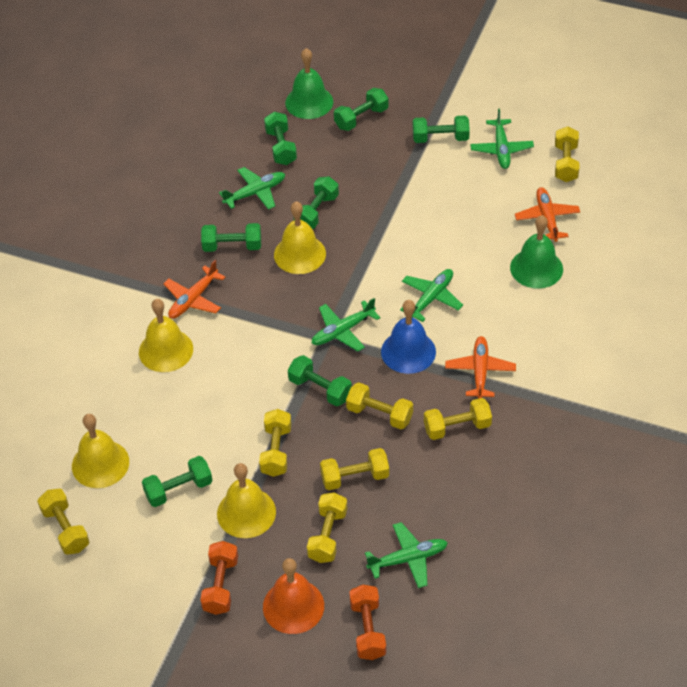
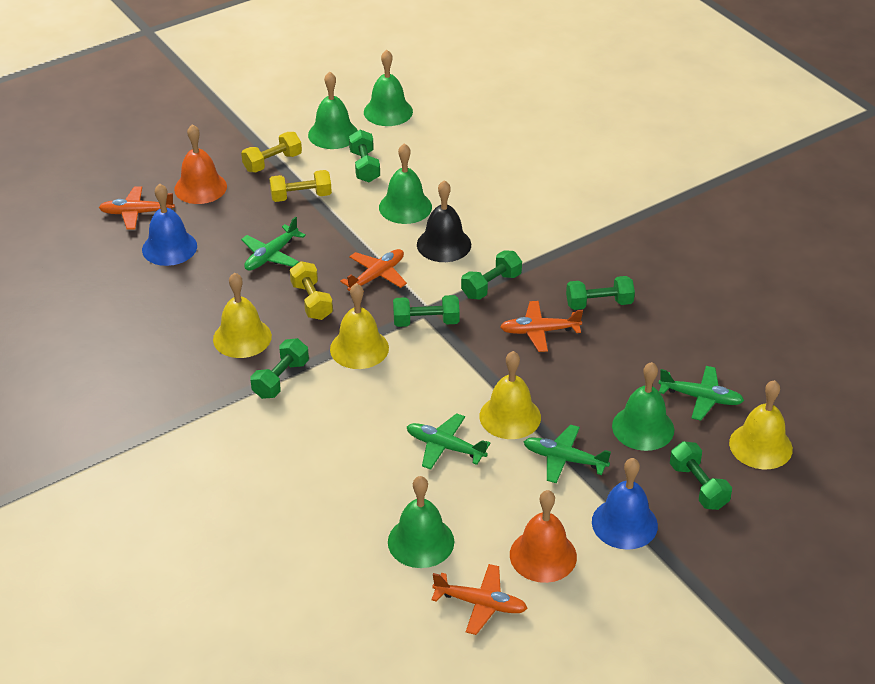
black bell: none = 0 -> [417,180,471,262] = 1
blue bell: [381,300,436,374] = 1 -> [142,184,197,266] [592,458,658,550] = 2
green bell: [285,48,333,119] [510,215,563,289] = 2 -> [308,72,358,149] [364,50,413,126] [379,143,432,224] [388,476,454,568] [612,362,674,451] = 5
green dumbbell: [142,456,213,507] [201,223,261,252] [264,112,297,165] [288,355,352,406] [293,176,339,229] [334,88,388,131] [413,115,470,143] = 7 -> [250,338,309,399] [349,130,380,182] [393,295,460,327] [461,250,522,300] [566,276,635,310] [670,441,732,510] = 6
green plane: [219,167,285,210] [312,298,381,351] [365,522,448,588] [400,269,463,322] [470,109,534,169] = 5 -> [241,217,306,271] [407,413,491,470] [524,425,611,483] [658,366,744,421] = 4
orange bell: [263,558,324,634] = 1 -> [174,124,227,204] [510,490,577,583] = 2
orange dumbbell: [200,541,238,615] [349,585,386,660] = 2 -> none = 0
orange plane: [163,260,226,319] [445,336,516,399] [515,187,580,242] = 3 -> [99,186,175,230] [340,249,407,291] [431,564,528,635] [500,301,583,352] = 4
yellow dumbbell: [37,489,89,555] [259,409,292,477] [307,492,347,563] [320,448,389,490] [346,382,413,429] [424,398,492,440] [555,126,579,182] = 7 -> [241,132,302,172] [269,170,332,202] [290,261,333,320] = 3

